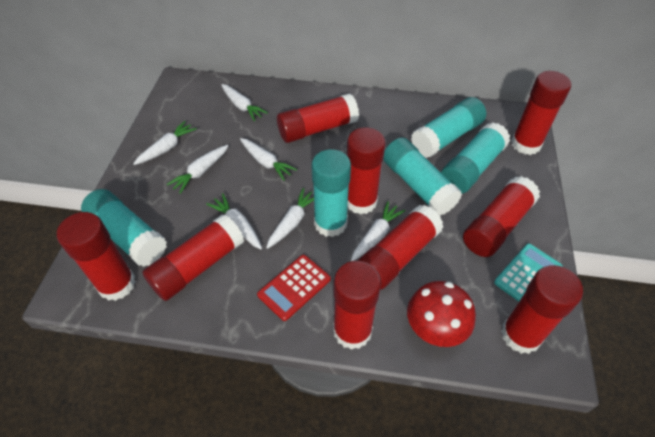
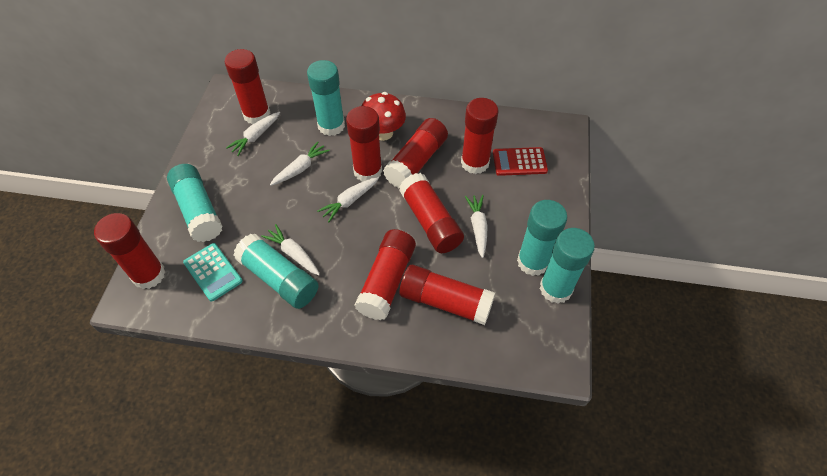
red glue stick: [57,212,136,301] [142,214,244,301] [277,93,359,143] [333,261,381,350] [347,127,385,214] [358,205,443,290] [463,176,540,257] [501,265,583,354] [511,71,571,155] = 9 -> [94,213,166,289] [225,49,270,125] [346,106,382,182] [354,229,416,320] [383,118,448,188] [399,173,464,253] [399,265,495,325] [461,98,499,174] = 8
white carrot: [133,121,197,165] [167,145,228,194] [206,193,262,249] [221,84,268,121] [240,138,297,181] [266,188,314,249] [351,201,406,261] = 7 -> [226,112,280,156] [261,224,320,275] [270,141,329,186] [317,177,379,222] [465,195,488,258] = 5

